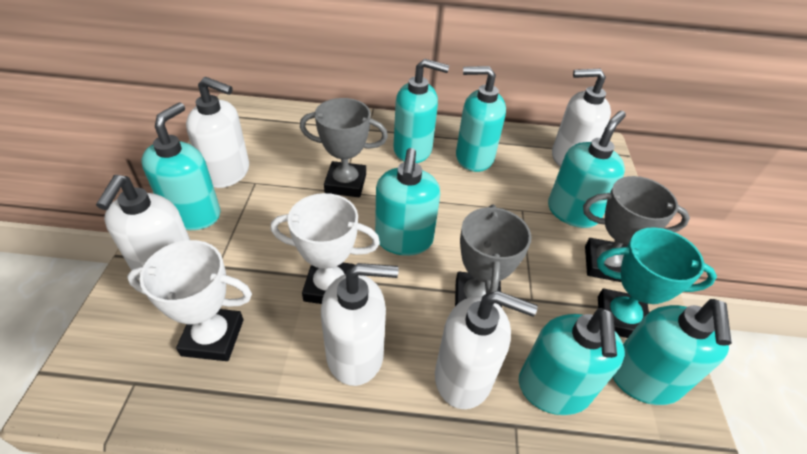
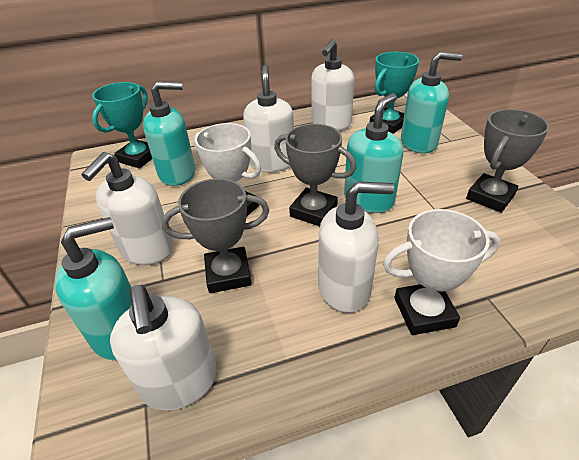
turquoise soap dispenser: [142,102,221,230] [375,148,440,256] [393,59,449,163] [456,66,506,172] [519,308,625,415] [548,111,626,228] [613,299,732,405] = 7 -> [55,217,132,360] [143,81,195,186] [344,93,403,213] [401,52,462,154] = 4
turquoise trophy: [597,227,717,338] = 1 -> [92,82,152,169] [370,52,419,134] = 2

